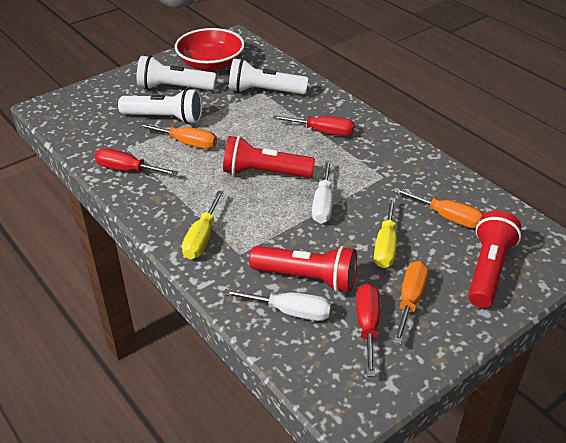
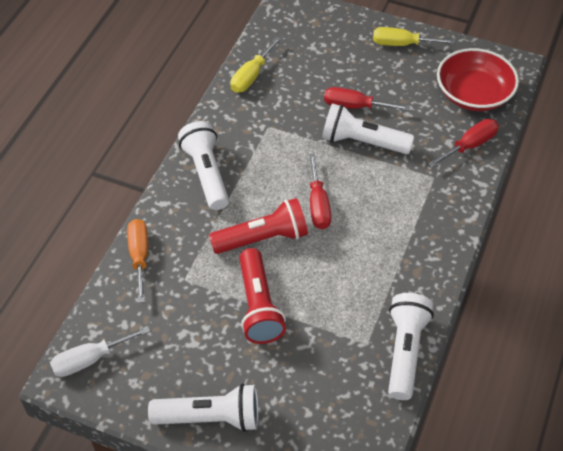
orange screwdriver: [138,123,217,149] [393,188,484,228] [393,261,429,344] = 3 -> [127,219,148,303] = 1
red flashlight: [223,136,315,178] [249,246,357,292] [468,210,521,308] = 3 -> [209,198,308,254] [239,248,286,344] = 2
white flashlight: [118,88,202,124] [137,55,217,90] [229,58,309,94] = 3 -> [148,383,259,432] [178,121,229,210] [322,103,414,154] [388,293,434,400] = 4
white screwdriver: [223,289,331,321] [312,160,333,224] = 2 -> [50,326,150,377] = 1

